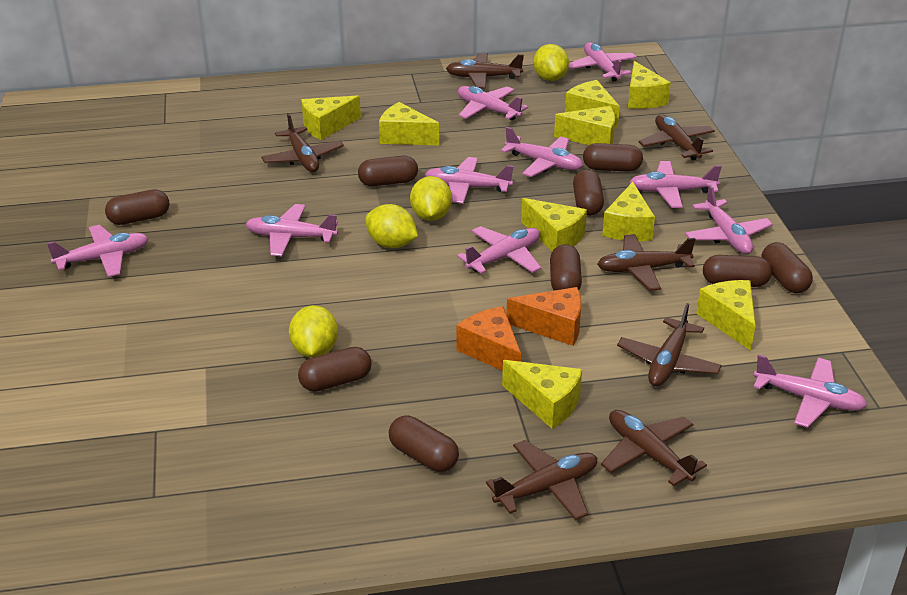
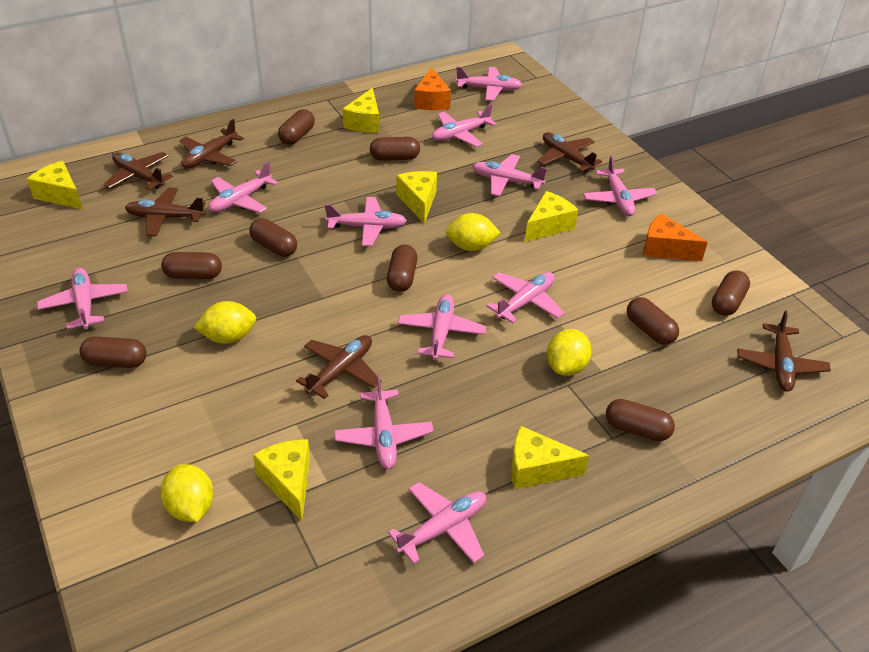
brown plane: [261,113,344,172] [446,53,524,88] [486,440,597,520] [597,234,695,291] [601,410,707,486] [617,303,722,386] [639,115,715,160] = 7 -> [103,152,173,190] [125,188,206,236] [179,119,244,168] [296,335,382,399] [537,132,602,172] [737,311,831,392] = 6
pink plane: [47,225,149,277] [245,204,338,256] [425,157,513,204] [457,226,541,274] [458,86,528,120] [501,127,583,177] [568,42,637,82] [629,161,722,208] [685,185,773,254] [753,354,867,428] = 10 -> [37,268,128,329] [209,162,278,213] [325,197,407,246] [334,375,434,469] [388,482,486,564] [398,294,486,360] [432,104,497,147] [456,67,522,101] [472,154,547,196] [487,272,564,323] [583,155,657,216] = 11
yellow cheese: [301,95,361,140] [379,102,439,145] [502,360,582,429] [521,198,587,251] [554,106,615,145] [565,80,620,128] [602,182,655,241] [628,61,671,109] [696,280,756,351] = 9 -> [27,161,82,209] [253,439,310,521] [342,88,379,133] [396,171,437,224] [511,426,590,489] [525,191,578,242] = 6

